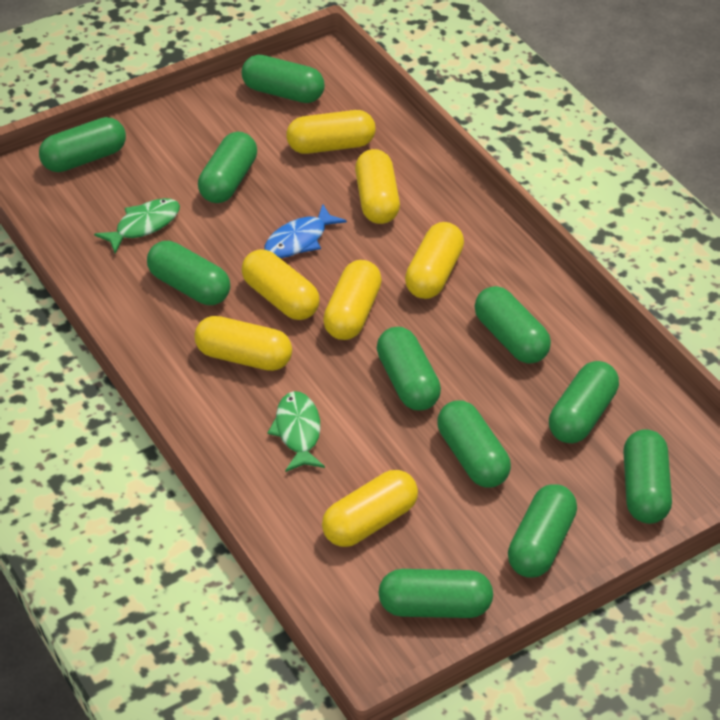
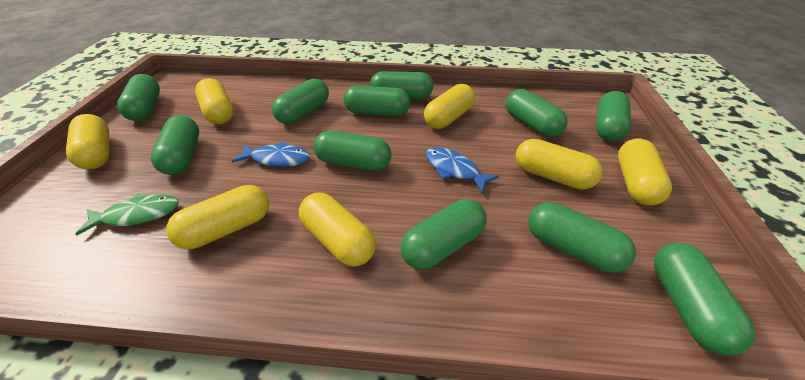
blue fish: [264,204,347,258] = 1 -> [232,141,310,167] [425,147,499,193] = 2
green fish: [94,198,180,253] [268,391,325,472] = 2 -> [75,193,179,236] = 1

